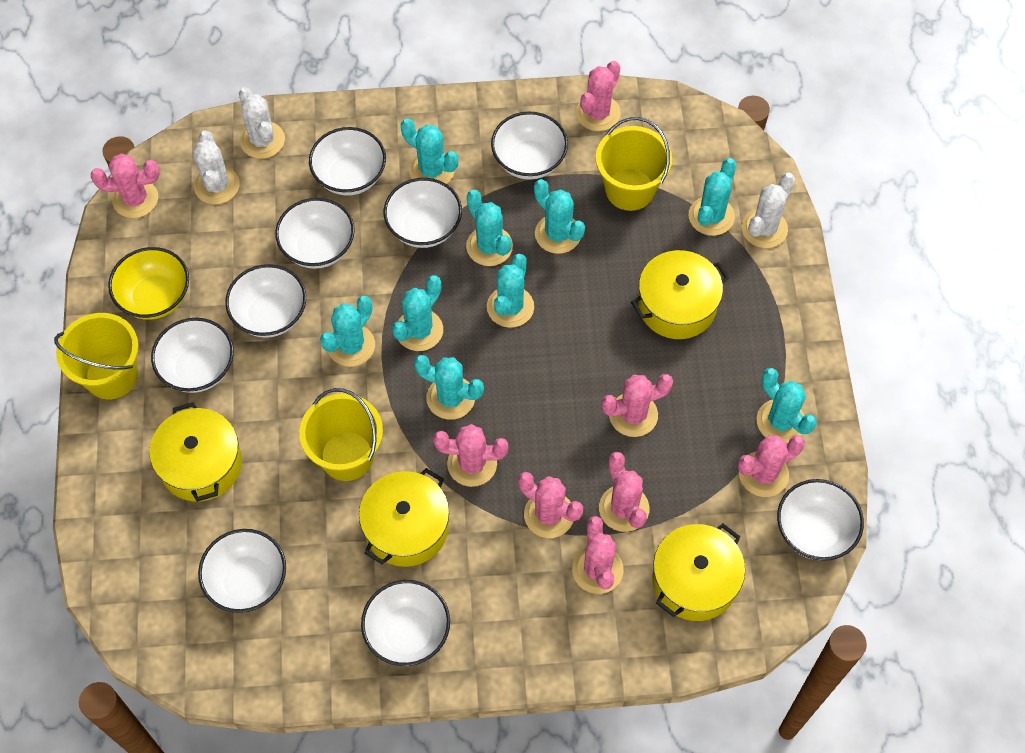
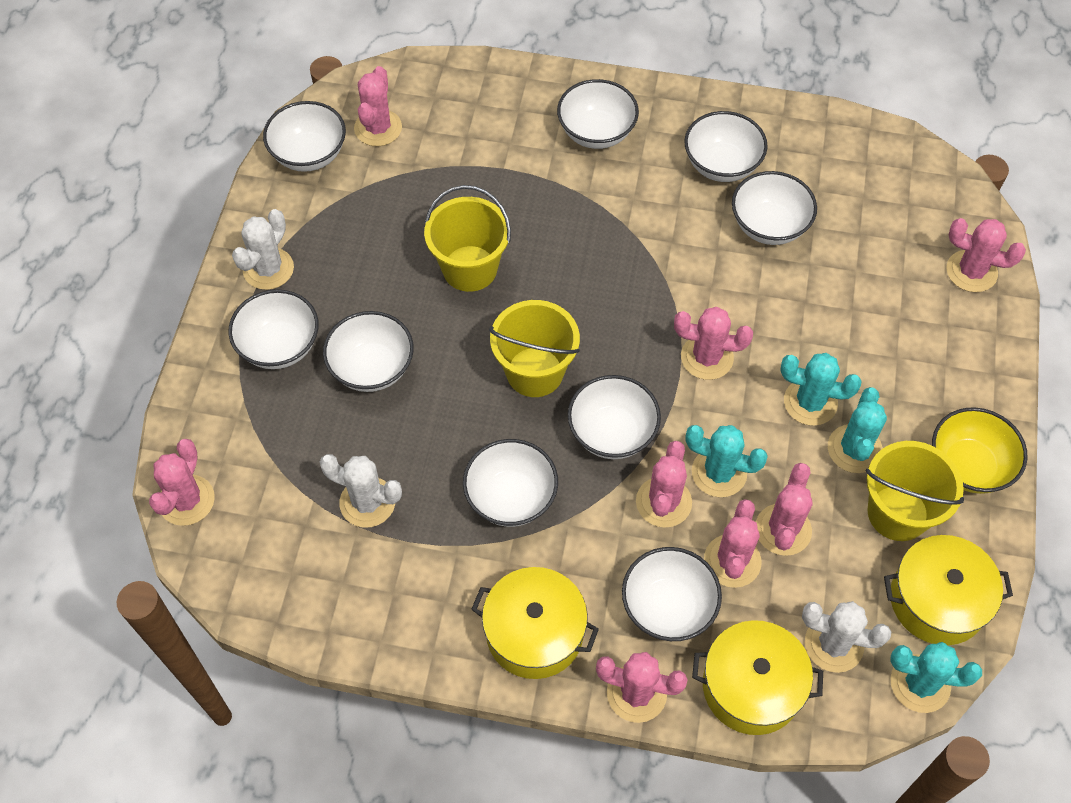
turquoise cactus: [320,296,375,367] [392,276,443,351] [401,119,458,184] [414,355,484,420] [466,190,513,266] [487,254,534,328] [534,179,585,254] [689,158,736,236] [756,368,817,443] = 9 -> [685,425,768,497] [780,353,862,426] [828,387,887,473] [890,642,982,713] = 4
yellow pot: [149,402,242,502] [359,468,449,567] [631,250,729,339] [652,524,745,621] = 4 -> [471,567,599,679] [692,620,823,735] [884,535,1013,645] = 3

